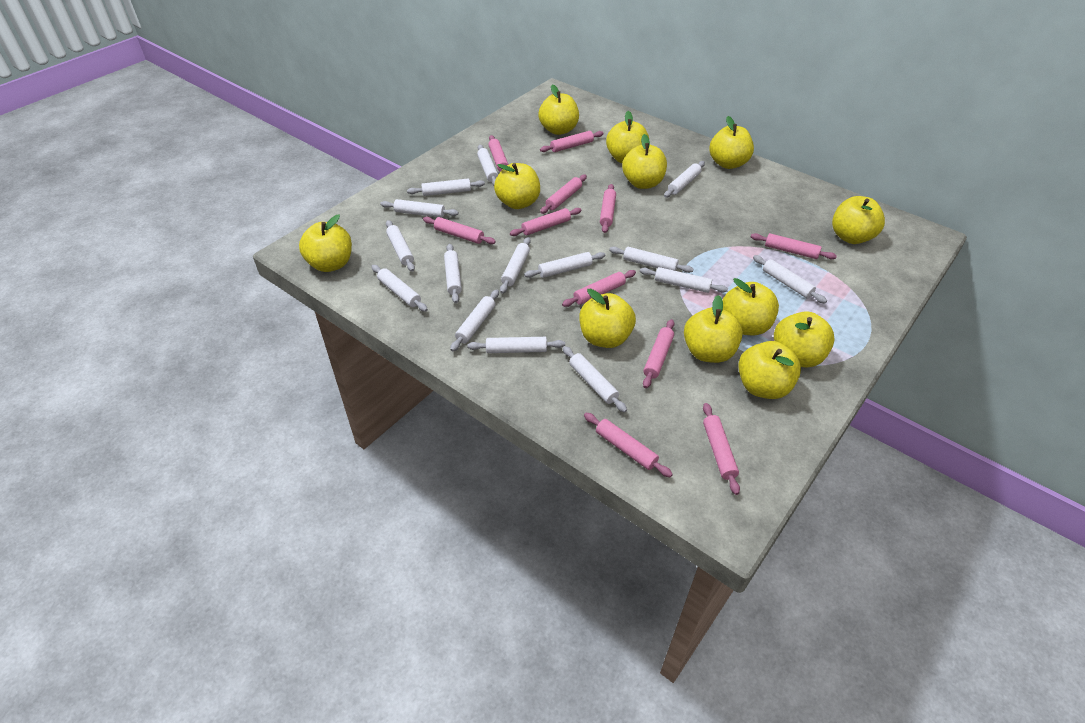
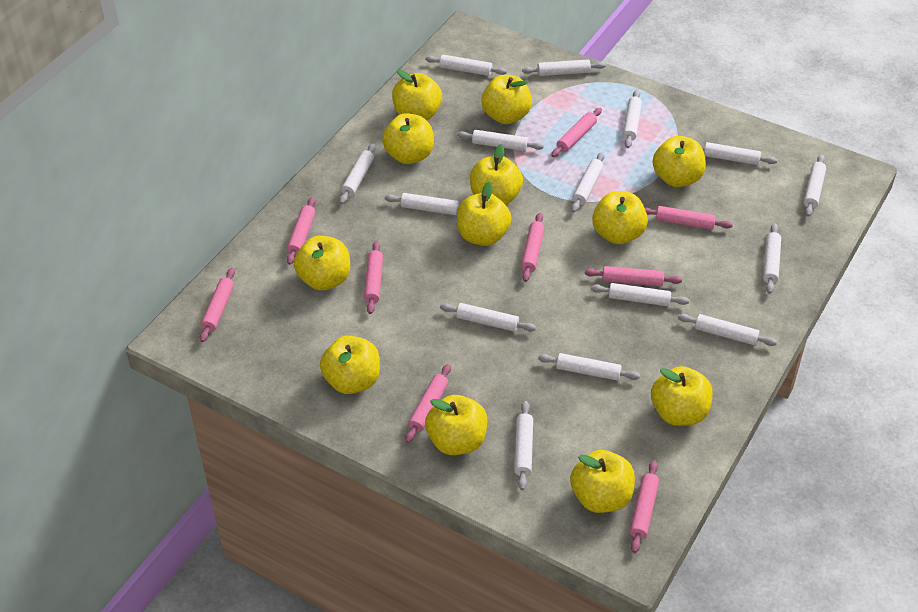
pink rolling pin: [423,217,496,244] [488,135,509,172] [510,208,582,236] [540,131,604,152] [540,174,587,214] [562,270,636,307] [584,413,673,477] [600,184,616,233] [643,319,675,388] [703,403,740,495] [751,233,837,259] = 11 -> [200,268,235,342] [287,197,315,265] [364,241,383,314] [405,364,451,443] [521,213,545,282] [551,108,602,157] [585,266,682,286] [630,460,659,553] [644,206,733,230] = 9

